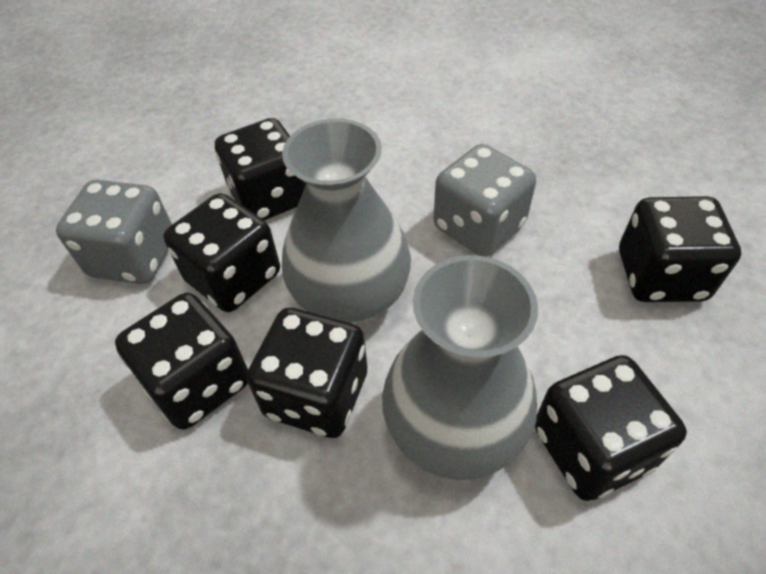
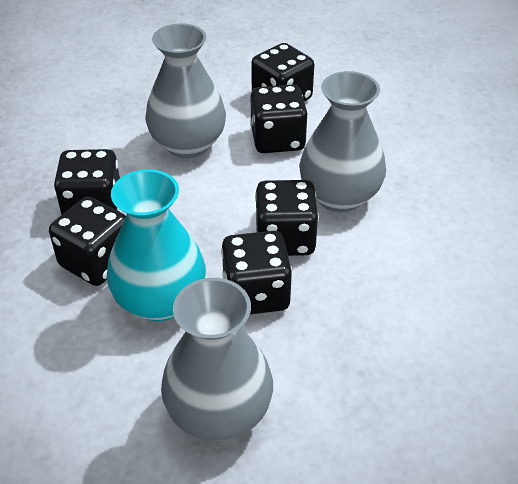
grey dice: [56,180,172,284] [433,144,536,257] = 2 -> none = 0
grey vase: [282,118,411,323] [382,255,538,480] = 2 -> [145,24,226,158] [161,278,273,441] [299,71,386,212] = 3
turquoise vase: none = 0 -> [106,169,206,322] = 1

